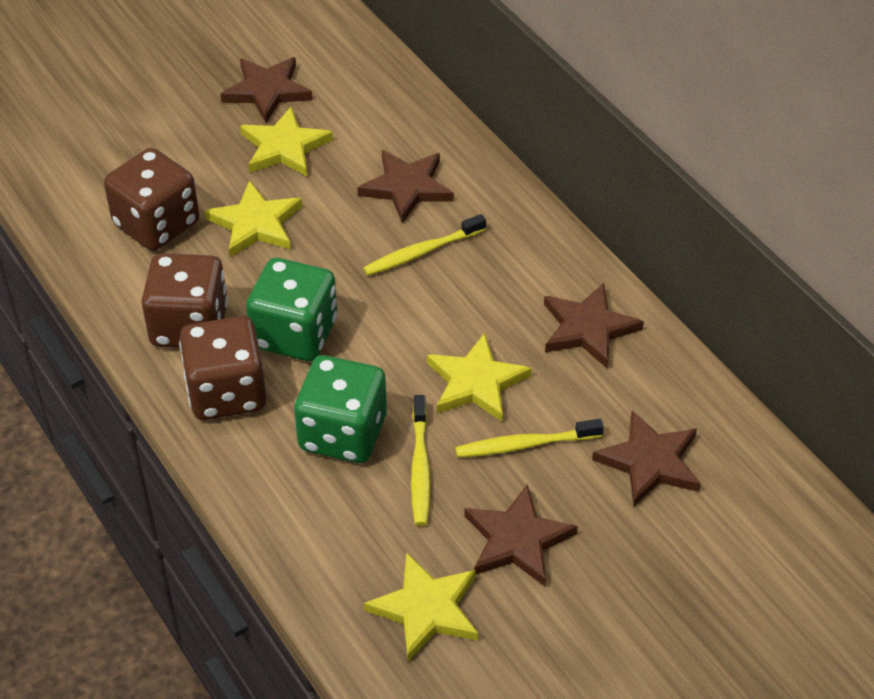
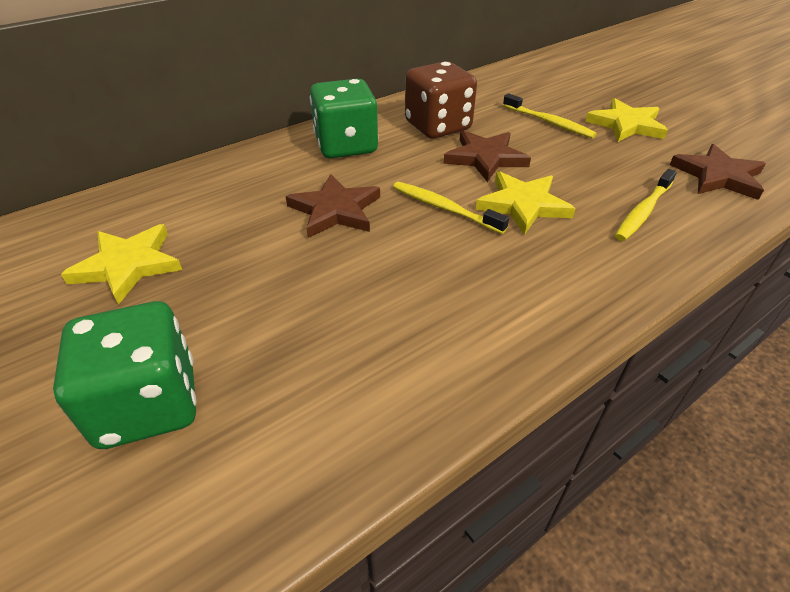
brown dice: [104,148,199,251] [141,253,228,348] [179,316,267,420] = 3 -> [405,61,477,138] = 1
brown star: [220,57,313,123] [357,150,454,223] [464,484,578,586] [544,283,644,368] [592,410,701,506] = 5 -> [285,174,380,238] [444,130,531,182] [670,144,766,200] = 3
yellow star: [205,181,302,257] [240,107,333,176] [364,552,478,662] [427,333,532,422] = 4 -> [61,224,182,305] [476,171,576,235] [585,98,668,142] = 3

